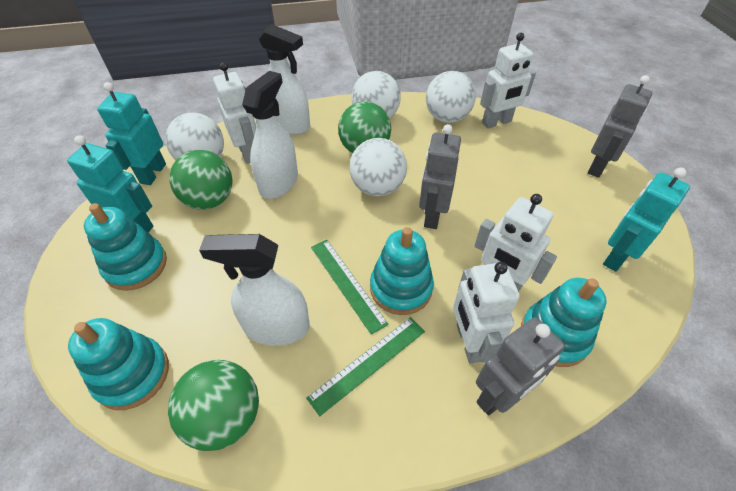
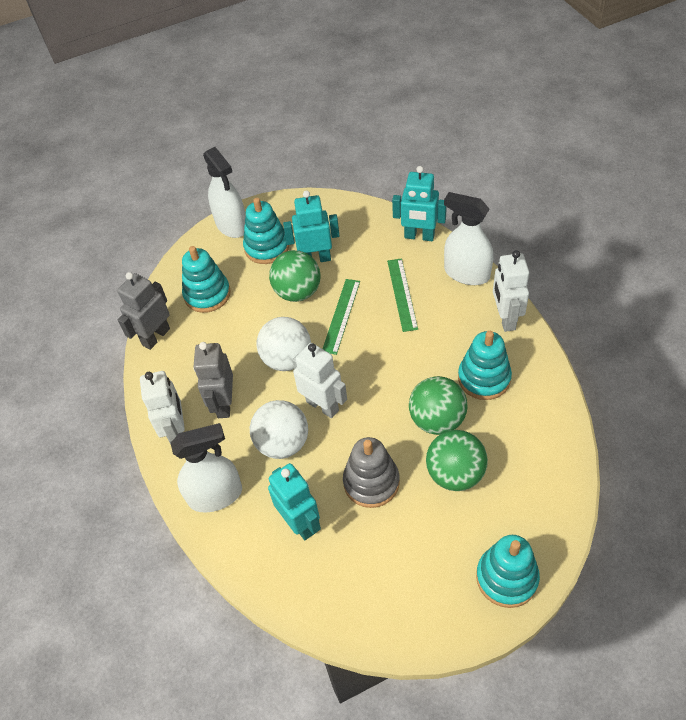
grey robot: [419,124,461,229] [476,317,565,415] [588,75,652,178] = 3 -> [117,272,170,350] [193,342,233,418] = 2
grey stacking toy: none = 0 -> [343,437,400,508] = 1
white ball: [166,113,224,160] [349,138,407,196] [351,71,401,119] [426,71,476,123] = 4 -> [250,400,308,459] [256,317,311,371] = 2
white robot: [213,62,256,164] [453,262,520,364] [474,194,557,292] [480,33,536,129] = 4 -> [140,371,185,445] [292,343,347,418] [493,250,529,332] = 3

